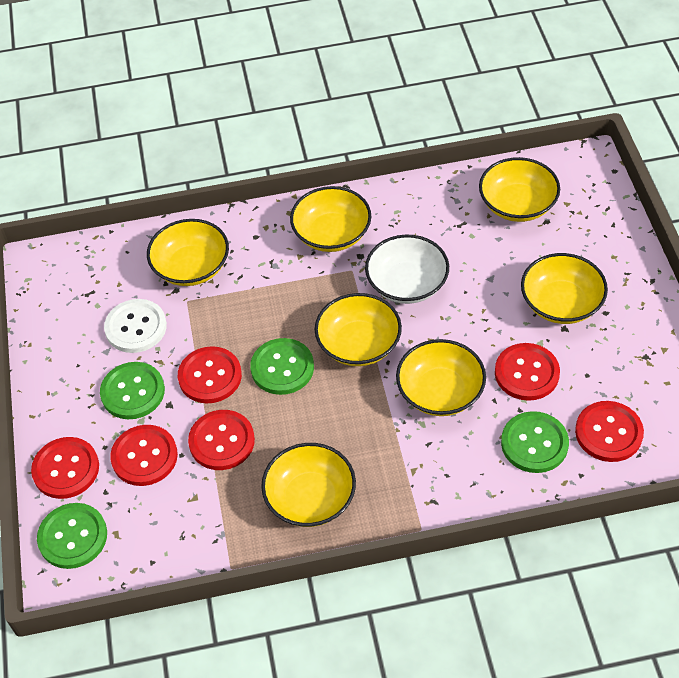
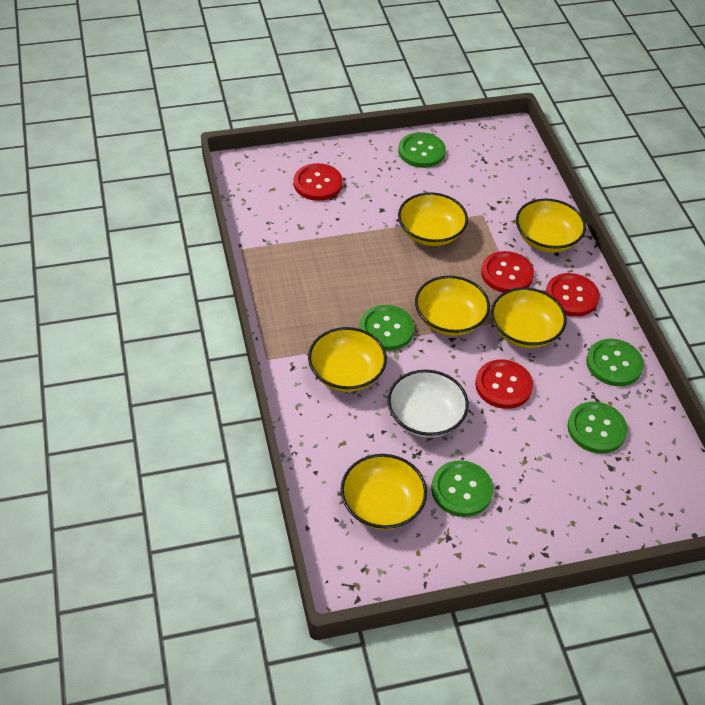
green button: [37,503,107,569] [100,362,165,419] [250,338,314,395] [501,411,569,473] = 4 -> [359,305,414,351] [398,132,446,168] [431,460,493,517] [567,402,628,454] [586,339,644,386] = 5
red button: [31,437,99,499] [110,425,178,486] [178,346,242,403] [188,410,255,470] [495,343,560,401] [575,401,644,462] = 6 -> [294,163,343,201] [475,359,533,409] [481,251,534,293] [546,273,600,317] = 4
white button: [104,299,167,353] = 1 -> none = 0
yellow bowl: [147,219,229,286] [261,443,356,527] [290,186,371,252] [315,293,402,366] [396,339,486,416] [479,157,560,222] [521,253,608,324] = 7 -> [308,327,387,392] [341,454,427,530] [398,192,468,246] [415,276,490,336] [491,287,567,348] [516,199,586,252] = 6

